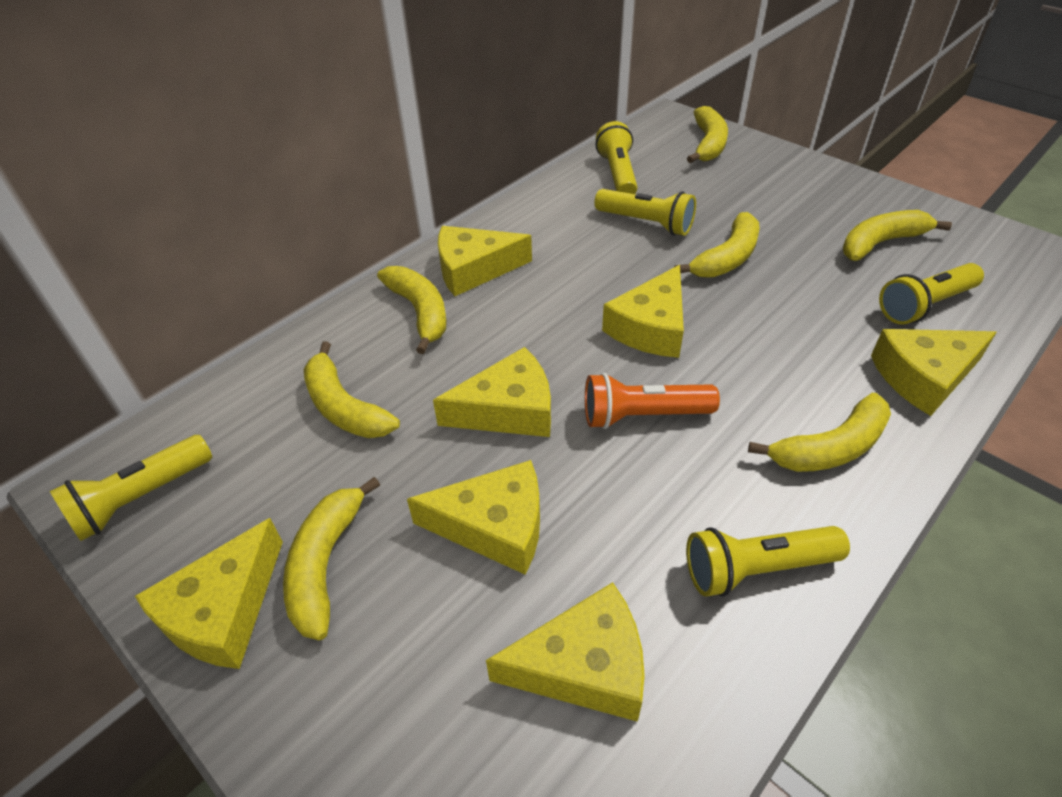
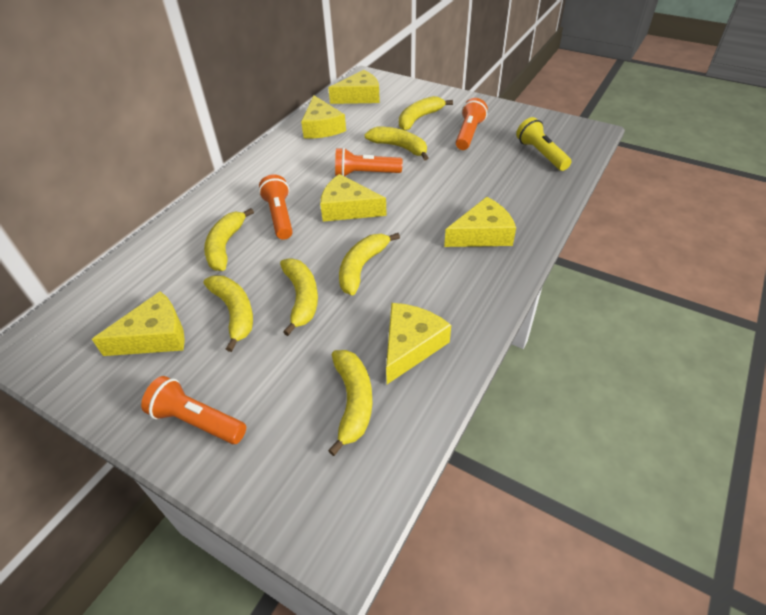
orange flashlight: [585,373,720,429] = 1 -> [141,376,246,444] [259,174,293,240] [335,148,403,176] [456,98,488,150] = 4
yellow cheese: [135,518,283,669] [407,460,540,575] [433,347,551,437] [438,226,532,296] [486,582,645,722] [602,265,684,358] [871,329,997,416] = 7 -> [92,291,185,356] [301,95,346,139] [320,174,387,222] [328,70,380,104] [386,303,451,384] [444,197,516,247] = 6
yellow flashlight: [50,435,212,541] [594,189,696,236] [596,121,637,194] [686,526,850,597] [879,263,984,325] = 5 -> [516,117,572,171] = 1

